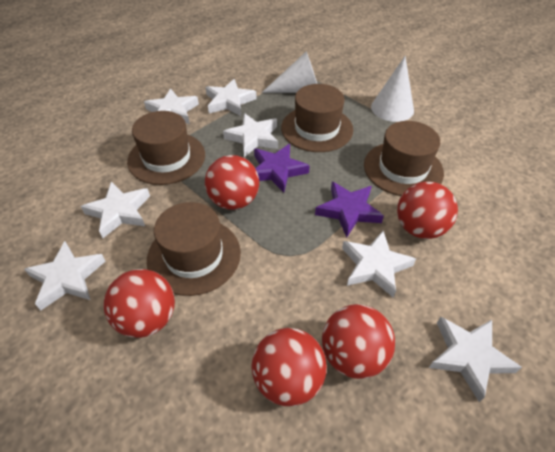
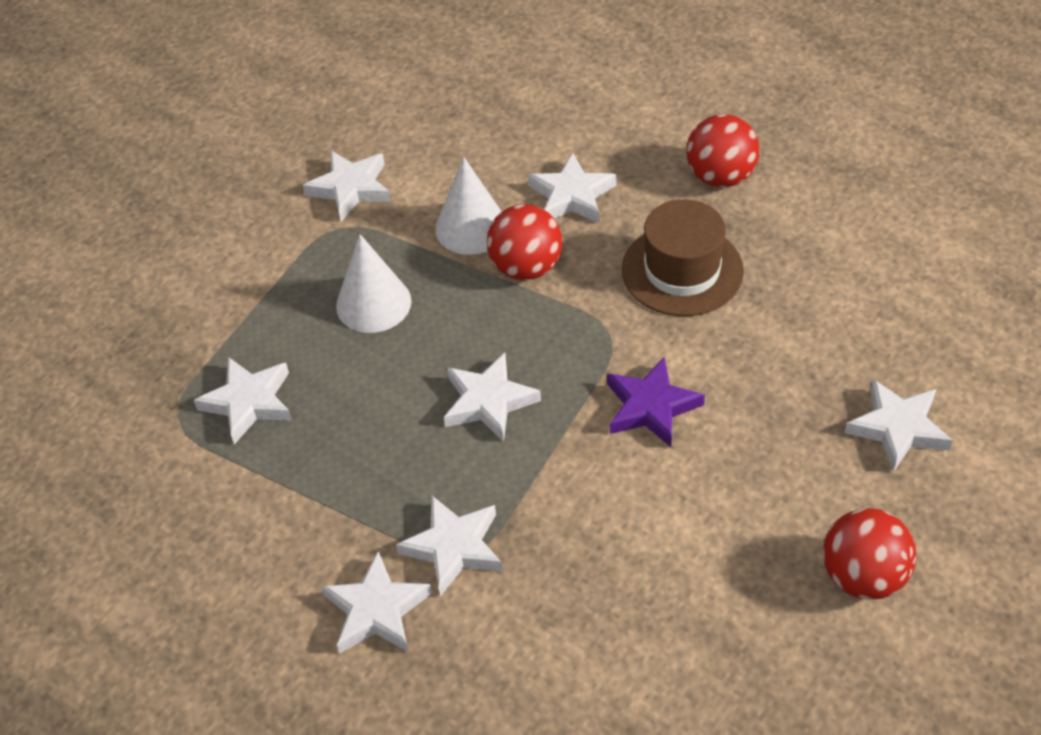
brown hat: [127,111,205,185] [147,202,241,296] [281,84,353,152] [364,121,444,196] = 4 -> [622,199,744,316] = 1
purple star: [254,144,310,193] [315,181,384,238] = 2 -> [607,357,705,447] = 1
red ball: [104,269,175,338] [205,155,259,210] [252,328,327,406] [322,304,395,379] [397,181,458,239] = 5 -> [487,204,563,280] [687,114,760,187] [823,508,916,600] = 3

